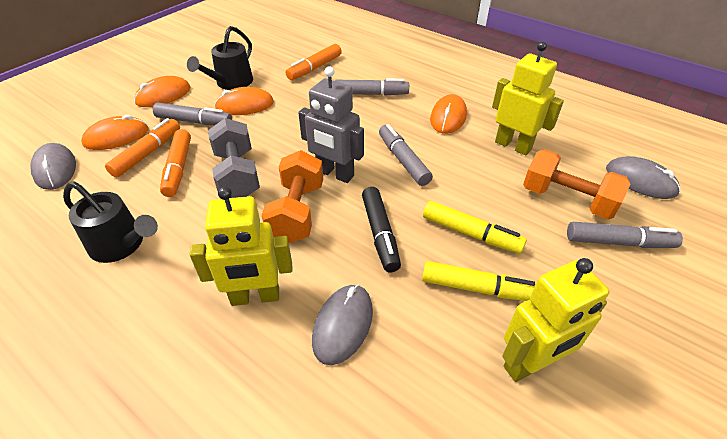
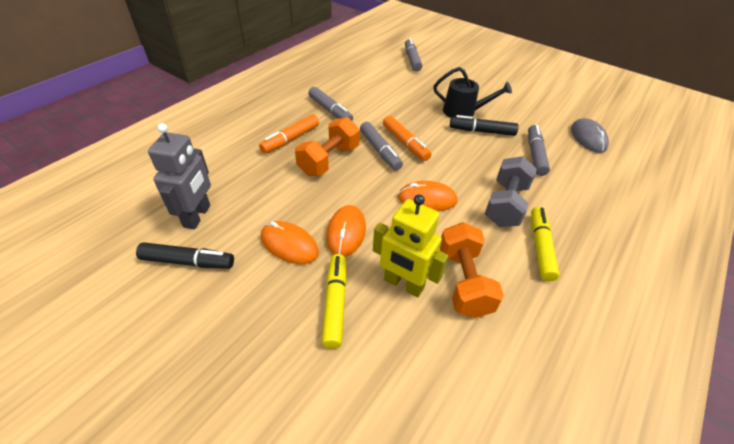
black marker: [362,187,401,272] = 1 -> [136,242,234,269] [450,115,519,136] = 2
black watering can: [63,181,158,263] [187,26,253,90] = 2 -> [433,67,512,118] = 1
grey mouse: [30,143,76,190] [312,285,373,365] [606,156,681,199] = 3 -> [571,118,609,153] = 1
orange marker: [105,118,180,178] [160,129,191,197] [286,44,342,80] = 3 -> [259,114,319,154] [383,116,431,161] = 2
orange mouse: [81,115,149,150] [134,76,190,107] [214,87,274,115] [430,94,467,134] = 4 -> [261,221,319,264] [326,205,366,257] [397,181,457,211] = 3
yellow robot: [190,186,293,306] [492,41,564,155] [502,258,610,382] = 3 -> [373,194,448,298] = 1

